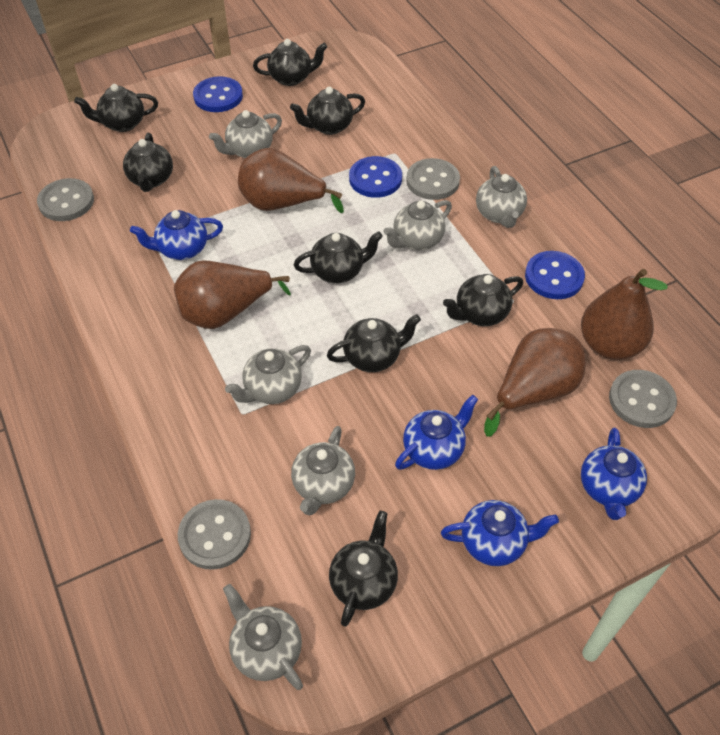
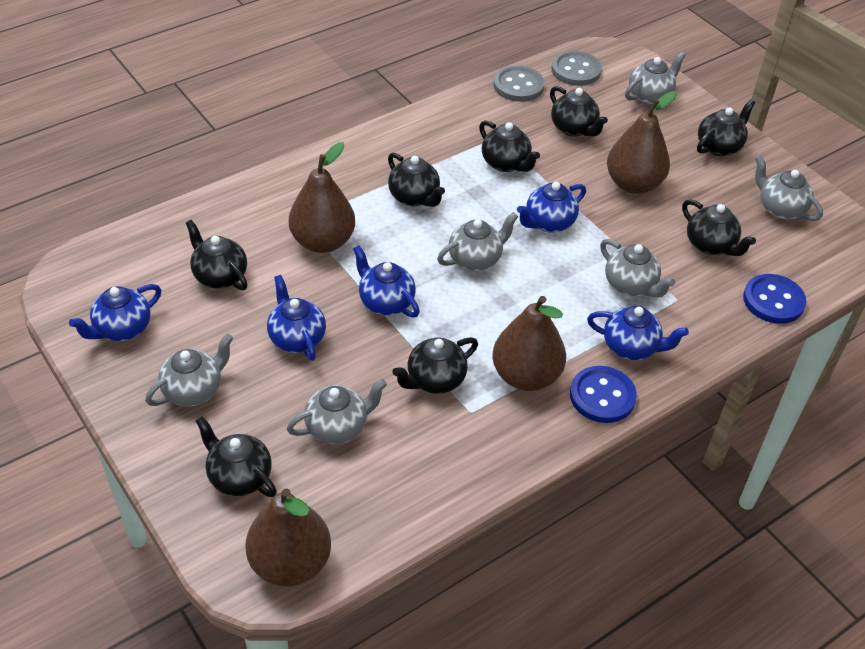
blue button: [193,76,243,112] [349,156,402,198] [525,251,585,299] = 3 -> [570,366,637,423] [743,274,806,324] = 2
blue teapot: [130,210,223,260] [395,395,478,470] [441,500,559,566] [581,428,647,520] = 4 -> [69,284,161,341] [267,275,326,361] [353,245,420,318] [517,182,586,233] [587,306,689,360] = 5
grey button: [37,178,94,221] [178,499,251,570] [406,158,460,200] [609,370,677,428] = 4 -> [494,65,544,102] [552,51,602,86] = 2

